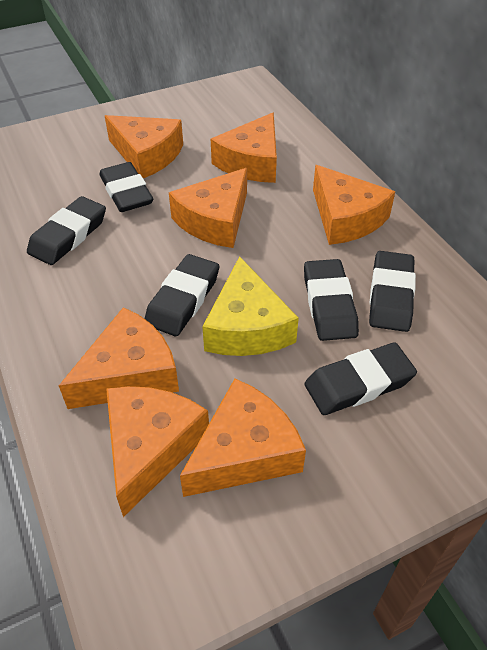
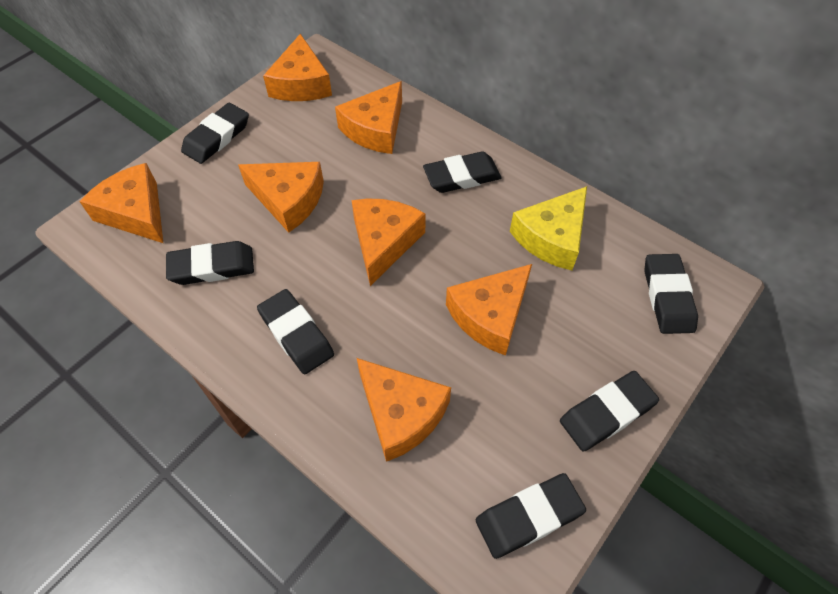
black eraser: [27,196,106,265] [99,162,153,212] [145,254,219,336] [304,259,359,341] [304,343,417,415] [369,251,416,332] = 6 -> [166,241,254,285] [181,103,249,164] [257,289,334,374] [423,151,501,193] [476,473,586,559] [560,371,659,451] [644,254,698,334] = 7

